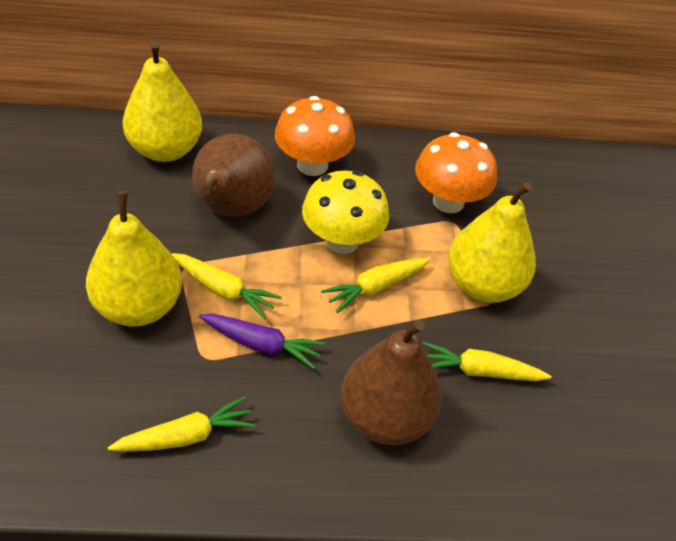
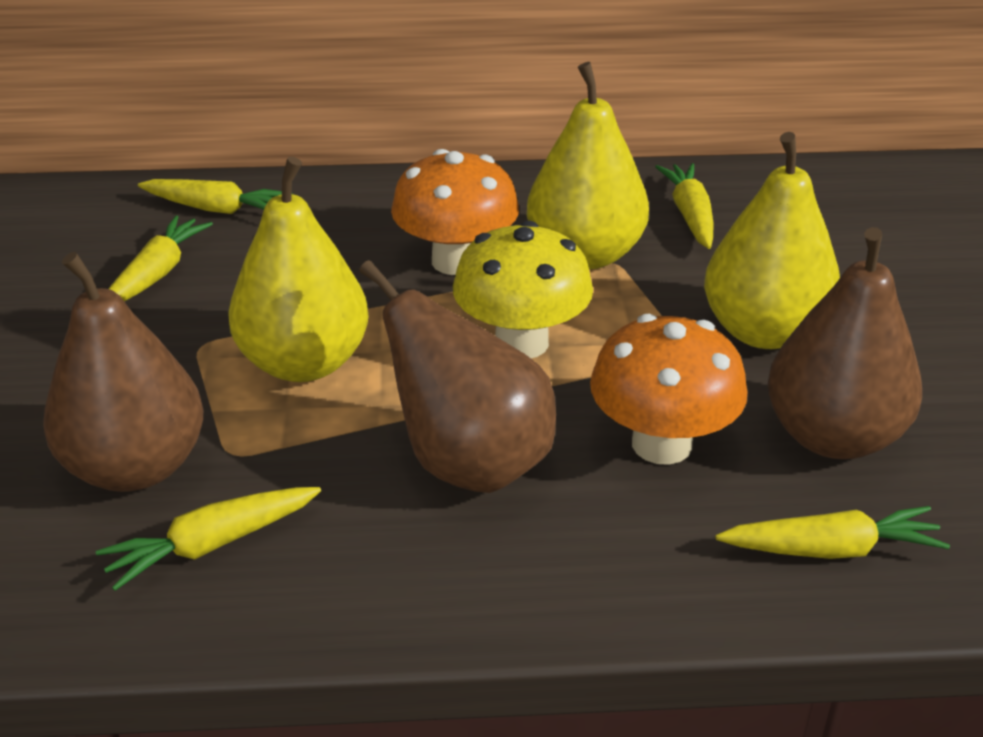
brown pear: [192,134,275,217] [341,320,442,445] = 2 -> [43,252,203,492] [359,260,556,493] [767,227,922,459] = 3
purple carrot: [199,314,325,369] = 1 -> none = 0
yellow carrot: [108,396,255,452] [172,253,282,319] [321,258,430,313] [423,342,552,381] = 4 -> [96,487,321,591] [108,215,213,301] [138,179,293,214] [655,163,713,249] [715,506,950,559] = 5

